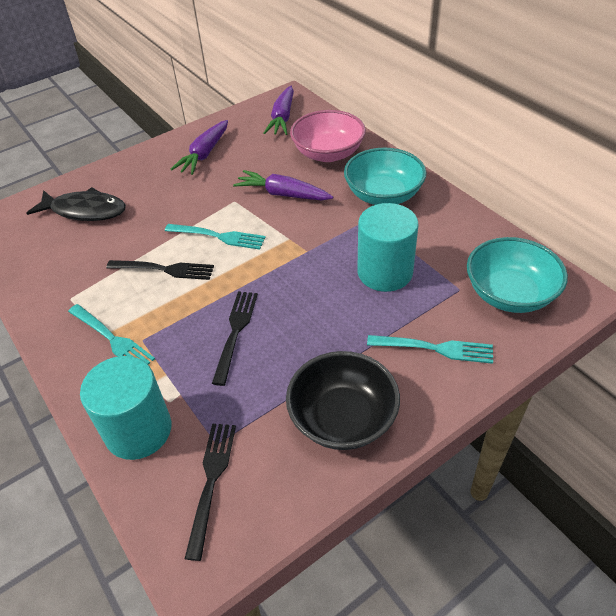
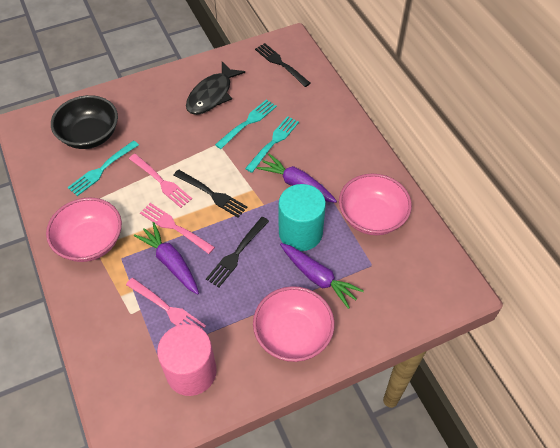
pink bowl: [290,110,366,162] = 1 -> [46,197,122,262] [253,286,335,362] [339,174,412,235] = 3
pink cylinder: none = 0 -> [157,324,217,396] = 1
pink fork: none = 0 -> [126,278,206,329] [129,154,192,208] [140,203,215,254] = 3
turquoise bowl: [344,148,427,205] [467,237,568,313] = 2 -> none = 0
turquoise cylinder: [80,356,171,460] [357,203,419,292] = 2 -> [279,184,326,251] = 1

